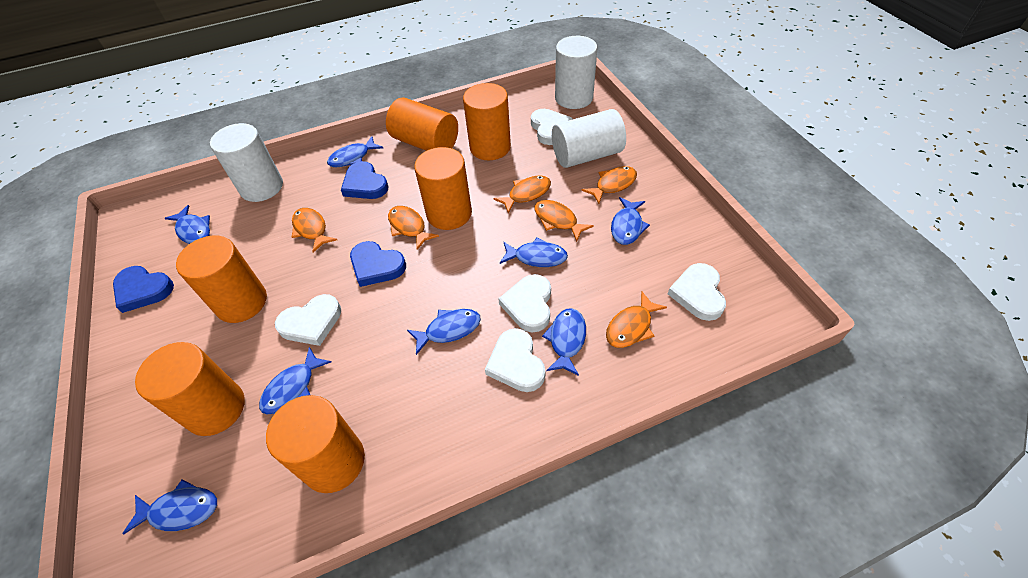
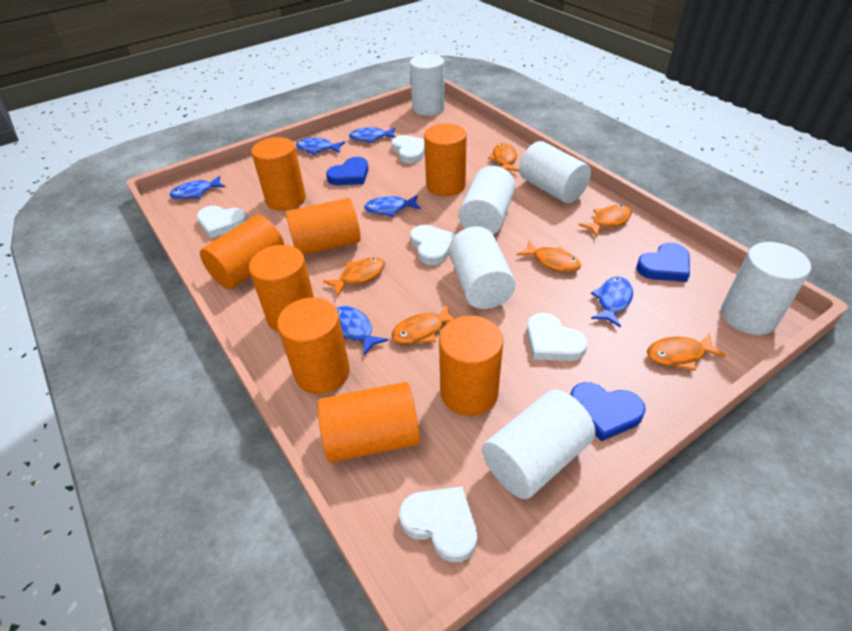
blue fish: [122,479,217,535] [165,205,210,244] [259,347,331,414] [327,136,383,167] [407,309,481,355] [500,238,568,267] [542,308,586,376] [611,197,650,245] = 8 -> [169,176,225,199] [296,138,345,155] [336,306,388,356] [349,127,396,143] [364,195,421,217] [591,277,633,328] = 6
orange cylinder: [135,342,245,436] [176,235,267,323] [266,395,365,493] [386,97,458,151] [414,147,472,230] [463,83,511,160] = 6 -> [200,215,284,289] [249,245,314,333] [251,137,306,211] [277,297,350,394] [285,198,361,255] [318,382,420,463] [424,123,467,196] [439,316,503,416] = 8
white cylinder: [210,123,283,202] [552,109,626,168] [555,36,597,109] = 3 -> [410,54,445,116] [449,227,516,309] [459,166,515,234] [482,390,595,499] [519,141,591,203] [721,242,811,335] = 6

